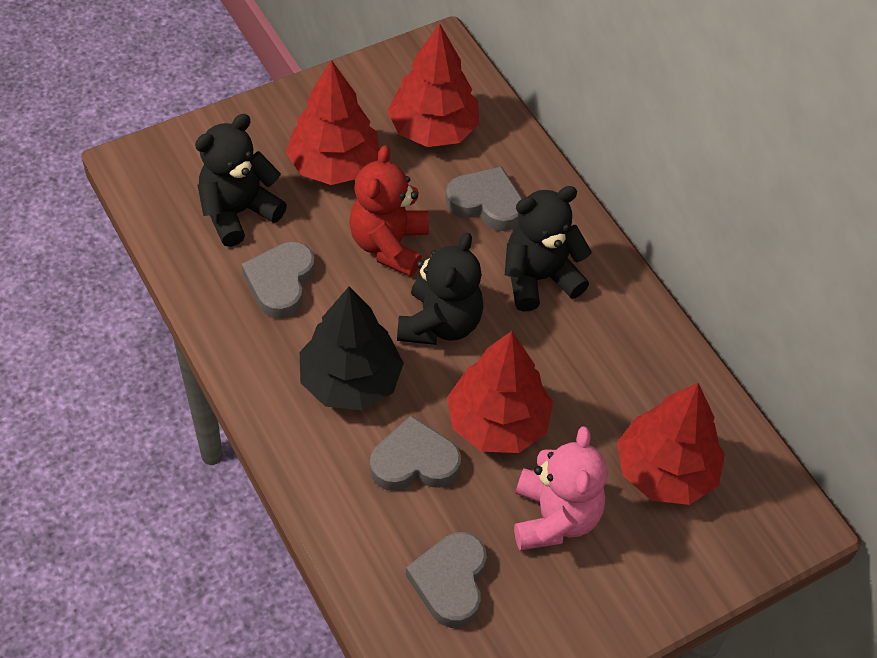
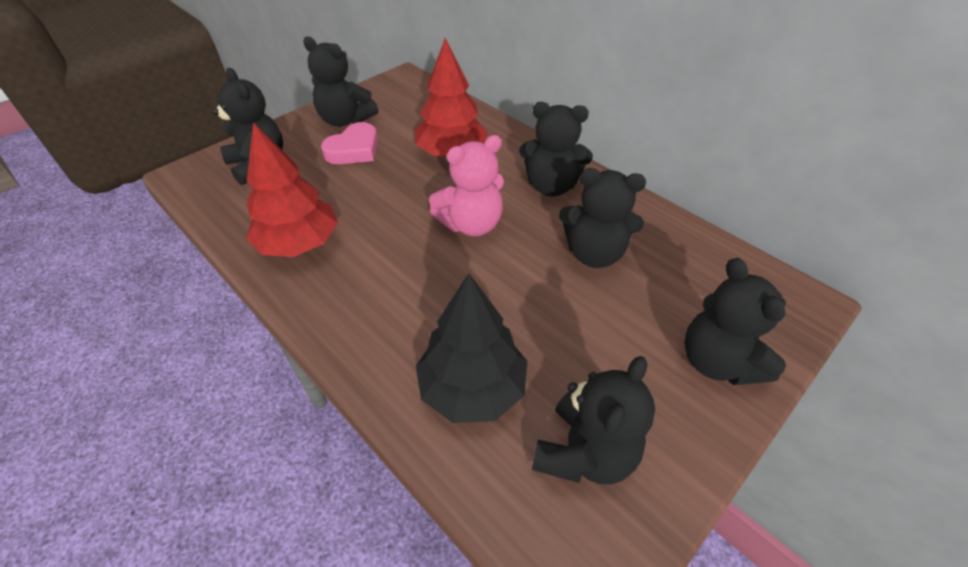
black teddy bear: [195,114,287,247] [397,232,483,345] [505,186,592,312] = 3 -> [212,68,283,185] [303,37,378,127] [519,102,593,196] [532,356,655,485] [559,168,646,268] [684,258,786,385] = 6
grey heart: [241,241,315,319] [370,416,461,491] [406,532,487,628] [445,166,523,231] = 4 -> none = 0
pink heart: none = 0 -> [321,122,378,164] = 1
red teddy bear: [349,145,429,277] = 1 -> none = 0
red tree: [286,60,380,185] [387,24,479,147] [447,331,553,453] [617,383,725,505] = 4 -> [246,122,338,257] [415,38,488,157] = 2

